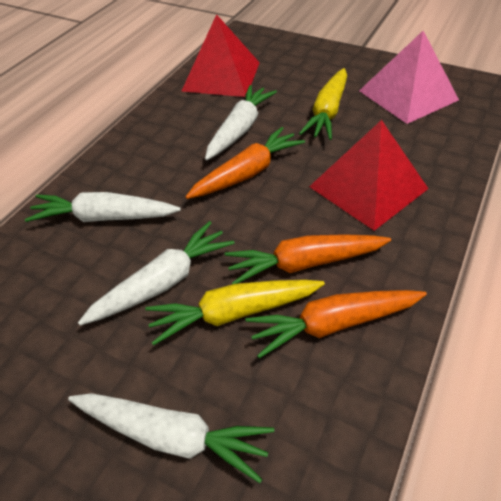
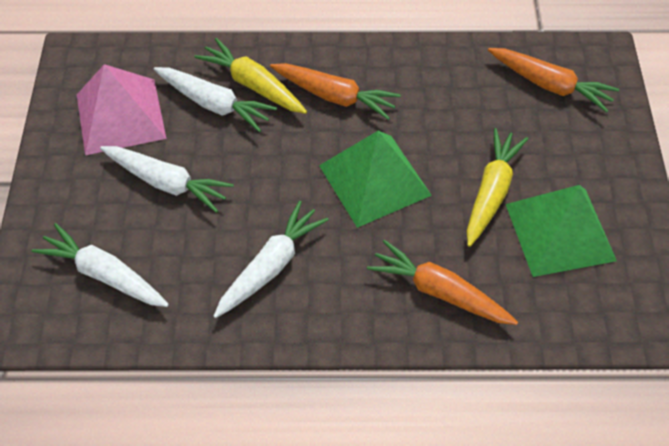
green pyramid: none = 0 -> [319,131,432,228] [506,185,617,277] = 2
red pyramid: [181,14,260,97] [309,120,428,231] = 2 -> none = 0

